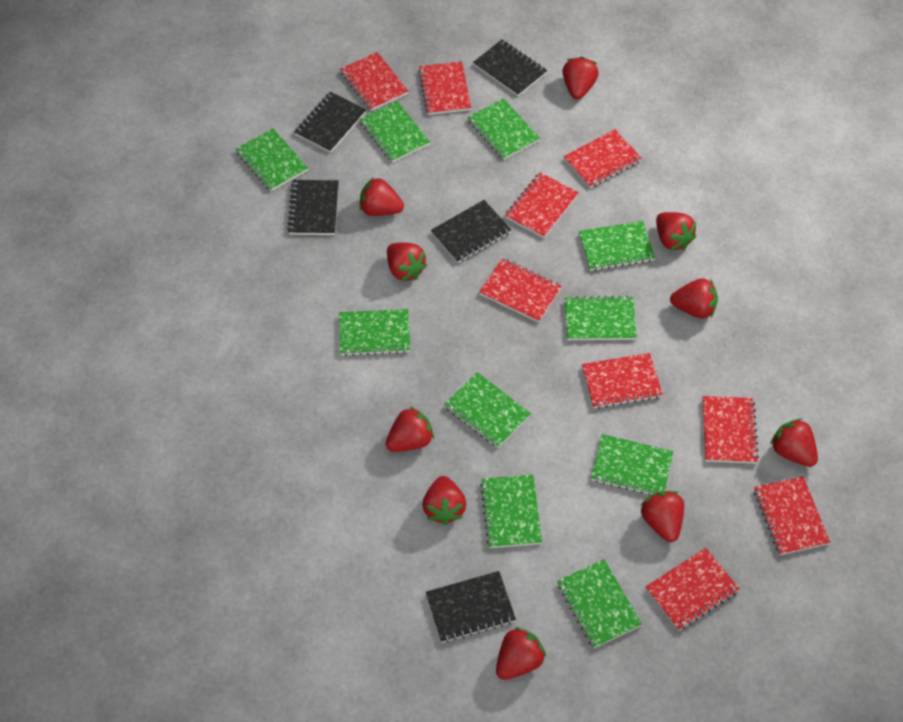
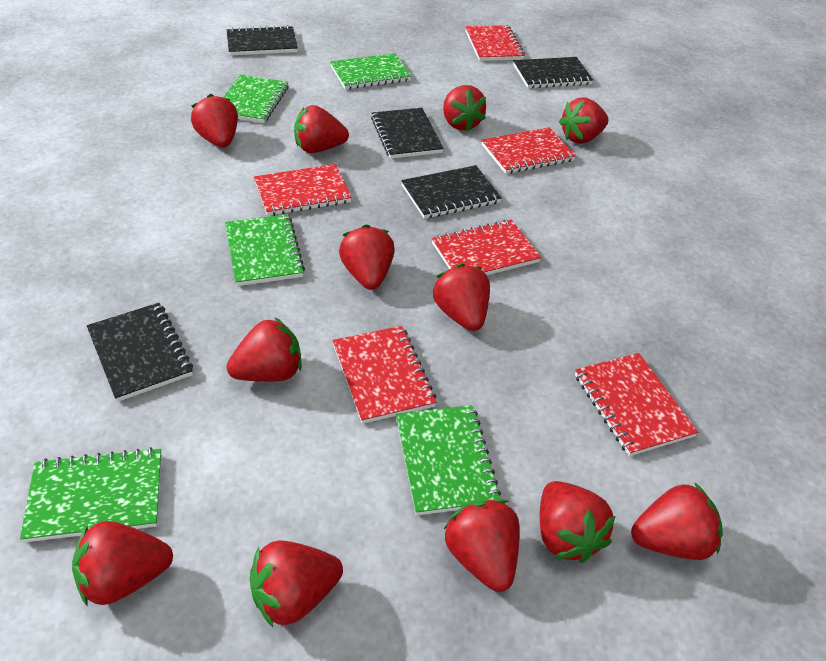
green notebook: [236,128,308,191] [339,309,410,356] [360,101,430,163] [444,372,531,448] [467,98,540,160] [480,475,542,548] [557,559,642,648] [564,296,637,340] [579,221,655,271] [591,434,674,496] = 10 -> [20,447,162,542] [223,75,289,123] [225,214,305,286] [330,53,412,89] [396,405,501,516] = 5
red notebook: [340,52,408,111] [418,61,471,115] [479,258,562,323] [505,173,579,238] [564,129,642,188] [582,353,663,409] [645,548,740,631] [702,396,759,464] [754,476,830,555] = 9 -> [254,164,352,216] [333,326,437,424] [432,219,541,275] [465,25,525,61] [482,127,576,174] [575,353,698,456] = 6
red strawberry: [360,177,404,216] [385,407,434,452] [387,242,427,281] [423,476,466,525] [496,627,546,680] [562,57,599,99] [641,491,684,542] [656,212,696,250] [670,278,718,319] [770,418,818,467] = 10 -> [72,521,173,605] [191,94,238,147] [226,318,302,382] [250,541,343,627] [294,105,349,153] [339,224,395,290] [433,264,490,331] [443,85,486,132] [443,499,520,592] [540,481,615,563] [559,98,608,143] [631,482,723,560] = 12

